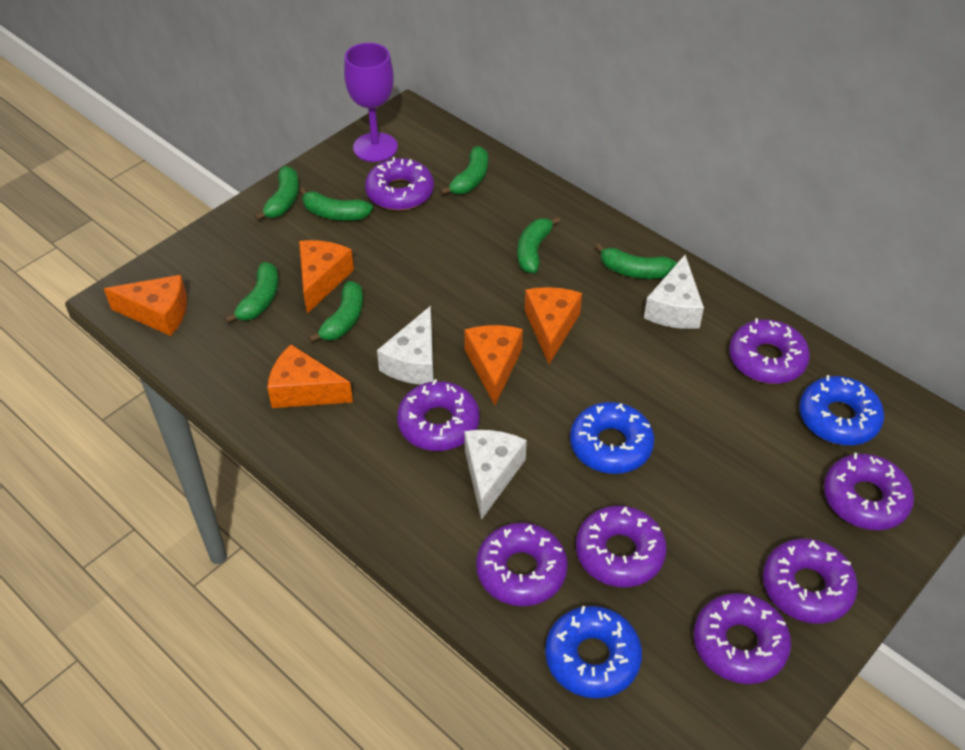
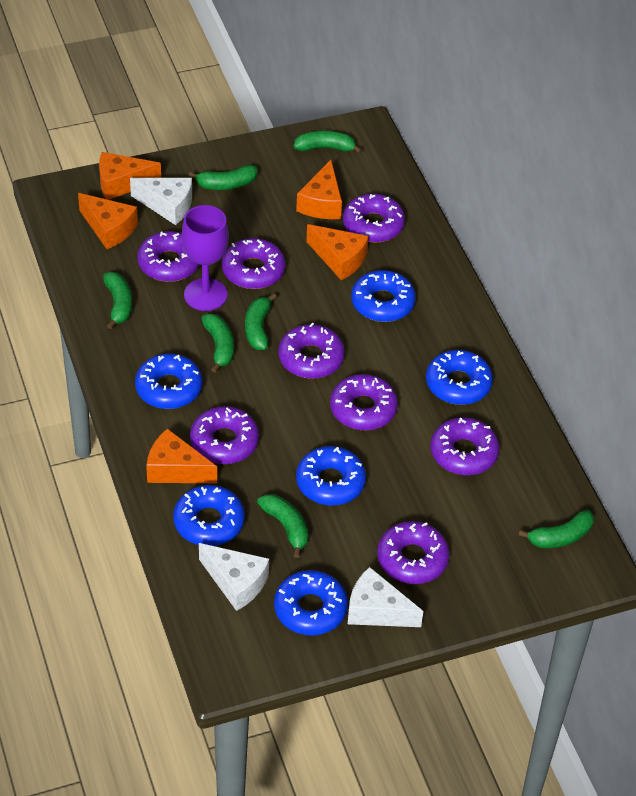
blue donut: [545,606,642,698] [570,402,654,474] [799,375,884,445] = 3 -> [135,354,202,409] [173,485,245,546] [274,570,348,636] [296,446,366,506] [351,270,416,322] [426,350,493,405] = 6

